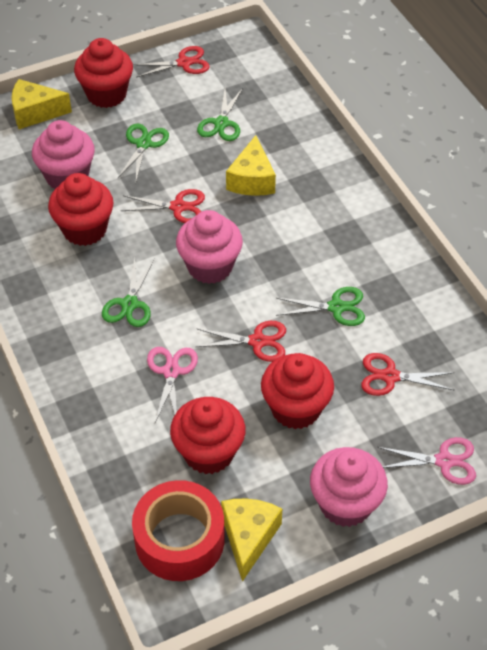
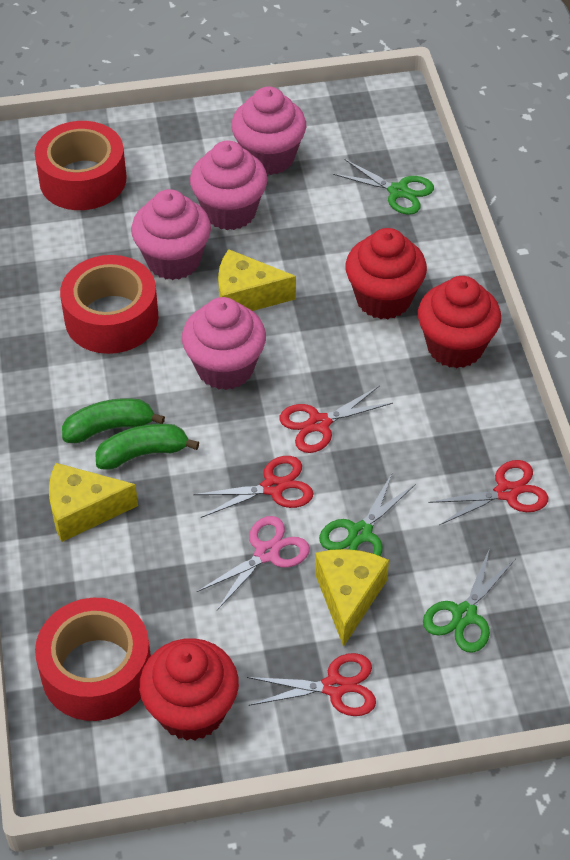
green banana: none = 0 -> [62,398,165,443] [95,424,199,470] = 2
green scissors: [102,258,155,327] [117,124,169,181] [197,88,243,141] [276,287,365,326] = 4 -> [319,472,416,556] [333,159,434,215] [423,548,516,653] = 3
pink cupcake: [32,120,95,189] [176,210,243,284] [310,447,388,527] = 3 -> [131,189,211,280] [182,297,266,390] [190,140,268,230] [231,87,306,175] = 4
pink scissors: [147,347,198,422] [377,437,476,485] = 2 -> [197,516,310,610] = 1
red cupcake: [48,173,114,246] [74,38,133,108] [170,397,245,474] [261,353,334,429] = 4 -> [139,638,239,741] [345,228,427,320] [418,276,501,368] = 3
red tape: [132,480,225,581] = 1 -> [35,121,127,210] [35,598,151,721] [60,255,158,354] = 3

